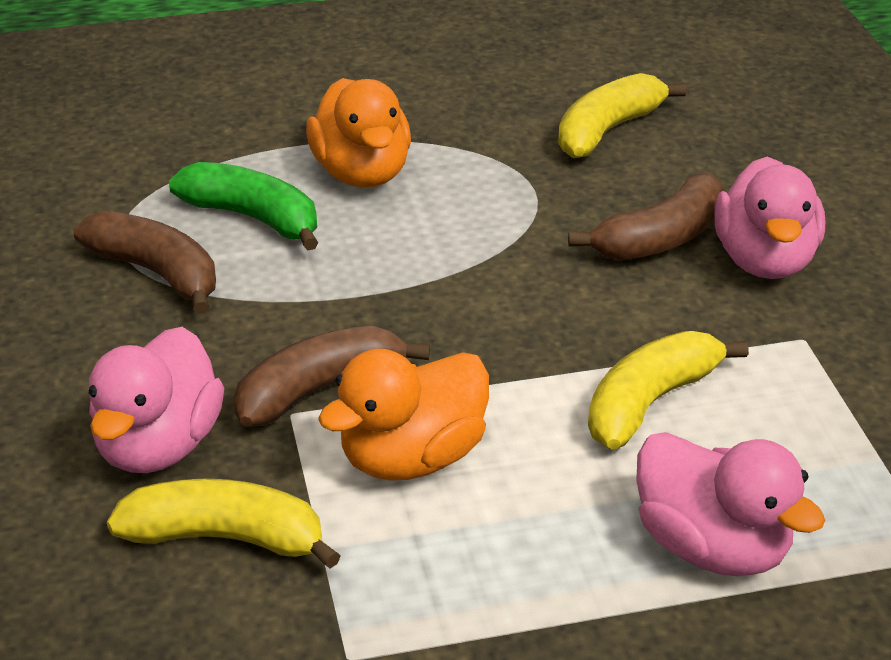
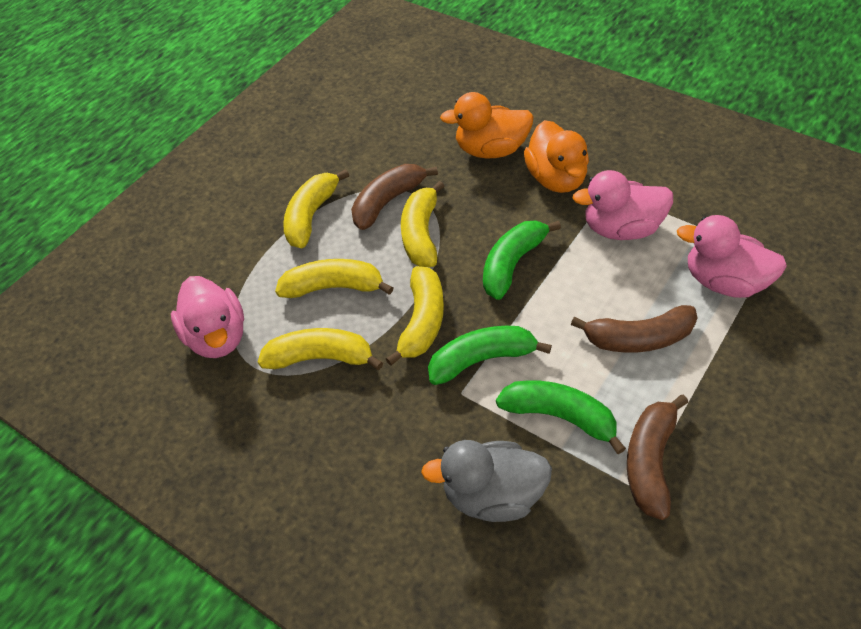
green banana: [169,162,318,251] = 1 -> [428,326,552,385] [483,221,561,300] [496,380,626,454] = 3
grey duck: none = 0 -> [421,440,552,522] = 1
yellow banana: [107,478,341,569] [558,73,687,158] [588,331,749,449] = 3 -> [258,328,383,370] [275,259,394,298] [283,169,349,248] [386,266,444,366] [401,181,444,267] = 5

